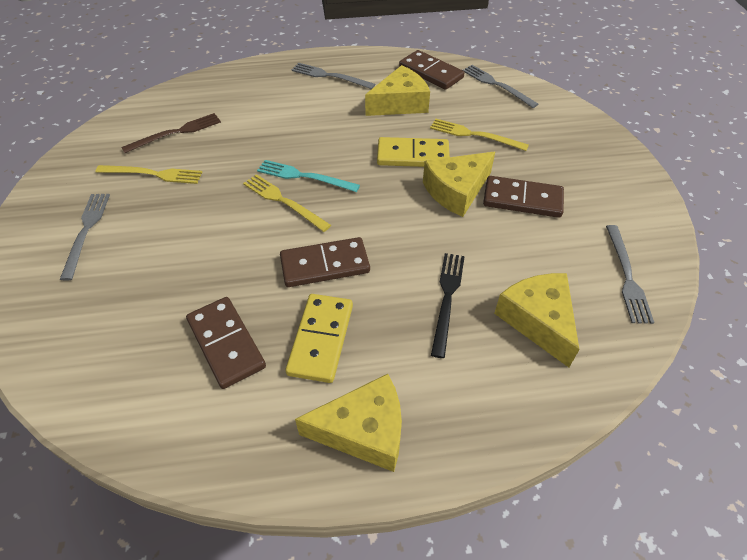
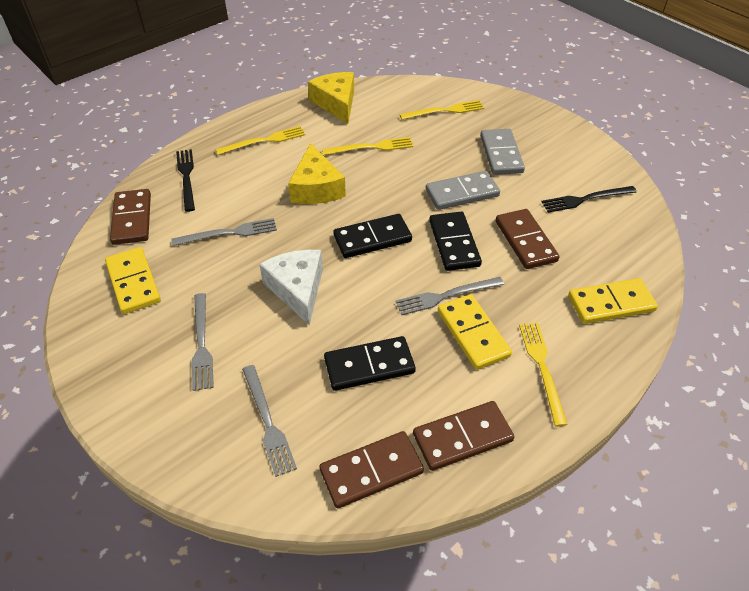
black domino: none = 0 -> [324,336,416,391] [333,214,412,258] [429,212,482,271] = 3
black fork: [431,253,465,358] = 1 -> [176,149,195,212] [541,186,637,213] = 2
brown fork: [121,113,221,153] = 1 -> none = 0
grey domino: none = 0 -> [426,171,500,210] [480,129,525,175] = 2
turquoise fork: [257,160,360,192] = 1 -> none = 0
white cheese: none = 0 -> [259,250,323,326] = 1
yellow cheese: [295,374,402,472] [365,65,430,116] [423,152,495,217] [494,273,580,367] = 4 -> [288,143,346,204] [308,72,354,124] = 2
yellow domino: [285,294,353,383] [377,137,450,167] = 2 -> [105,247,161,314] [438,294,512,370] [568,278,658,324] = 3
yellow fork: [95,165,202,184] [243,174,331,232] [430,119,529,151] = 3 -> [215,126,305,155] [322,137,413,156] [400,100,484,120] [519,323,568,426] = 4

